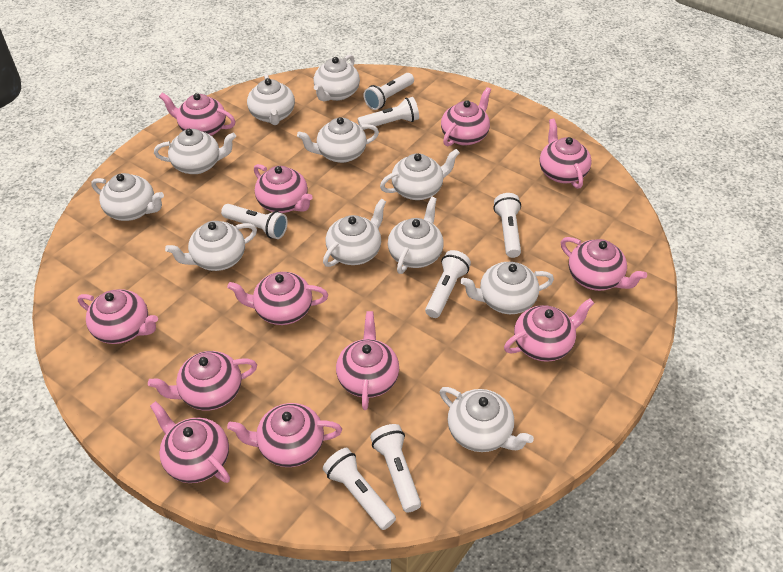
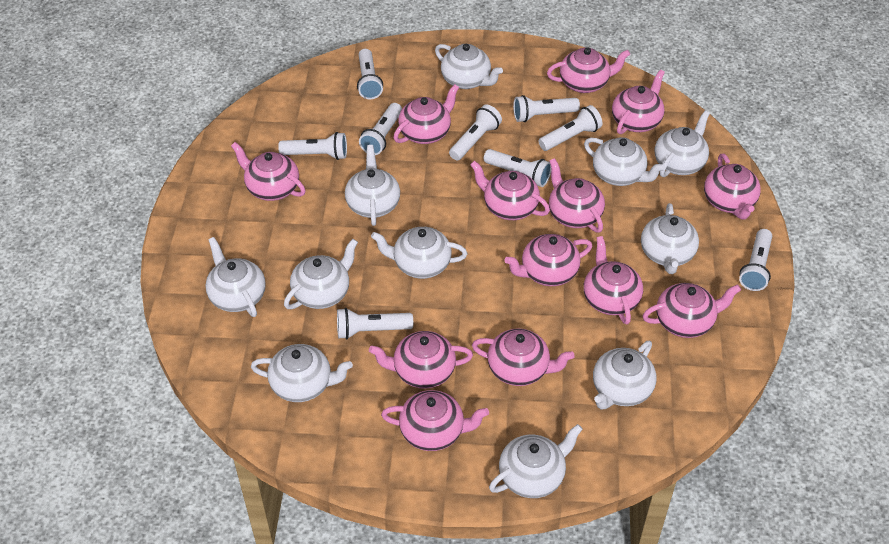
pink teapot: [78,289,158,344] [148,351,257,410] [150,401,230,483] [159,93,236,136] [227,272,328,325] [227,403,342,467] [254,164,313,213] [336,311,399,410] [441,87,491,146] [504,298,594,362] [540,119,592,189] [561,237,647,291] = 12 -> [231,142,306,201] [369,331,473,389] [381,390,489,451] [393,84,459,144] [470,161,550,220] [472,328,575,386] [504,234,592,286] [547,47,630,93] [549,158,605,233] [583,236,643,324] [612,70,665,134] [643,283,741,338] [704,154,761,220] = 13
white flashlight: [221,204,288,239] [323,448,396,530] [357,97,419,130] [364,73,414,110] [370,424,421,513] [425,250,471,318] [493,193,521,258] = 7 -> [278,132,347,160] [337,308,413,339] [357,49,383,99] [359,103,402,155] [449,105,502,161] [484,149,551,187] [513,95,580,122] [538,105,603,151] [739,229,772,291] = 9

